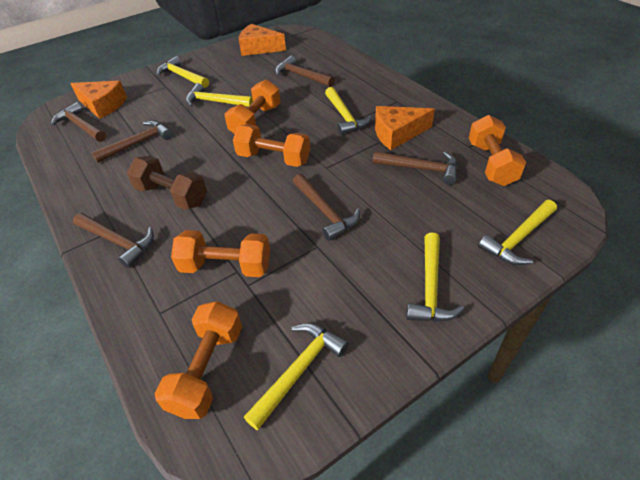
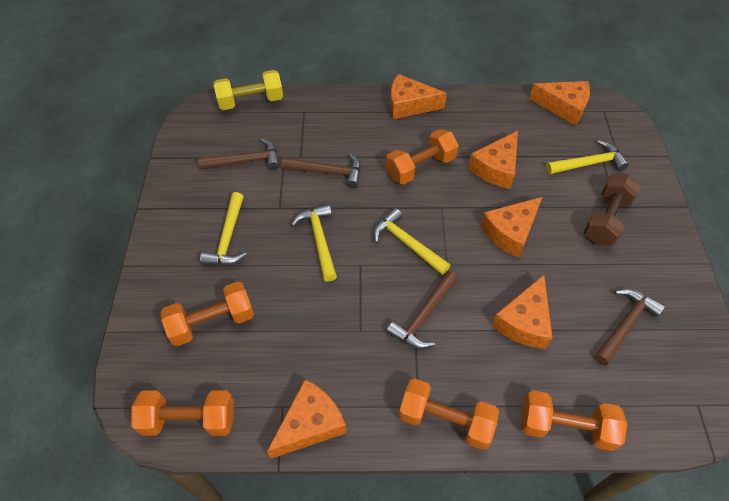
brown hammer: [51,102,106,142] [73,213,154,268] [91,120,173,163] [275,56,334,87] [293,174,360,241] [372,151,458,185] = 6 -> [198,138,280,170] [282,153,361,188] [386,271,458,349] [595,289,665,366] = 4
orange cheese: [70,81,127,119] [239,24,286,56] [375,106,435,150] = 3 -> [267,379,346,459] [390,74,447,119] [468,131,518,189] [480,197,542,258] [491,275,553,349] [529,81,590,125] = 6
yellow dumbbell: none = 0 -> [214,70,283,110] = 1
yellow hammer: [157,56,209,88] [186,83,253,107] [244,323,349,430] [325,87,372,135] [406,232,464,322] [478,200,557,265] = 6 -> [200,192,247,265] [291,204,337,282] [373,208,450,275] [546,140,629,174] = 4

